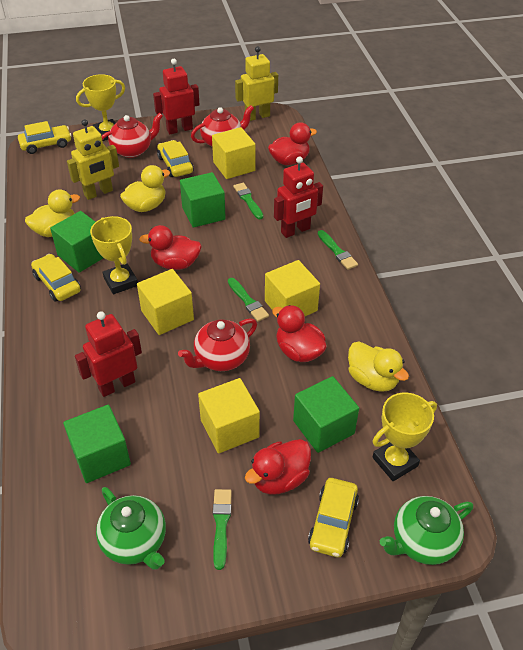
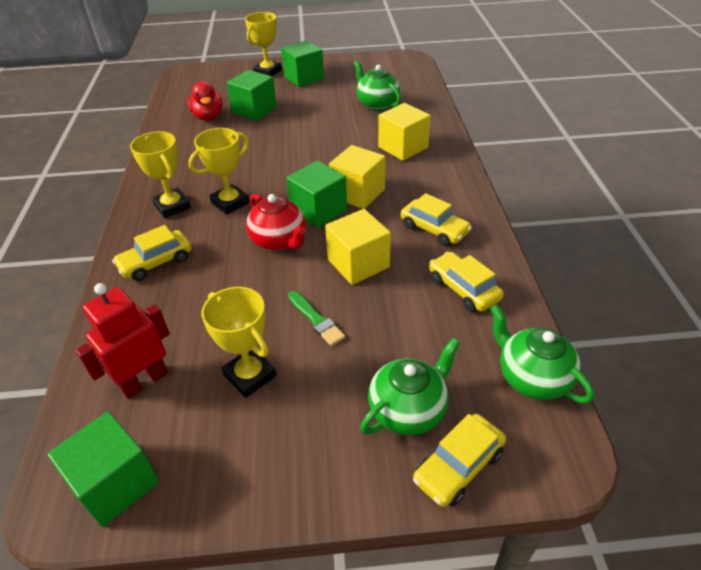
green brush: [213,489,232,570] [228,278,269,322] [233,183,263,219] [318,230,358,270] = 4 -> [288,291,345,346] = 1
green teapot: [96,487,166,570] [380,496,473,565] = 2 -> [354,60,401,111] [360,338,460,435] [490,305,594,403] = 3
red duck: [139,225,202,270] [245,439,311,495] [268,122,317,165] [272,305,327,362] = 4 -> [187,81,223,120] = 1
red robot: [75,312,142,397] [153,59,200,134] [274,156,323,238] = 3 -> [75,283,170,399] = 1
red teapot: [102,113,163,158] [178,318,257,371] [191,105,254,147] = 3 -> [246,194,306,251] = 1
yellow cube: [137,269,194,335] [198,378,260,454] [212,127,256,179] [265,260,320,316] = 4 -> [325,209,391,285] [329,145,385,209] [378,103,431,161] = 3
yellow duck: [25,189,80,237] [120,165,170,212] [348,342,409,392] = 3 -> none = 0
yellow robot: [67,119,119,200] [235,46,278,121] = 2 -> none = 0
yellow trophy: [76,74,125,141] [90,216,138,294] [372,393,437,481] = 3 -> [130,131,191,218] [188,128,250,215] [201,287,277,398] [245,12,282,76] = 4

